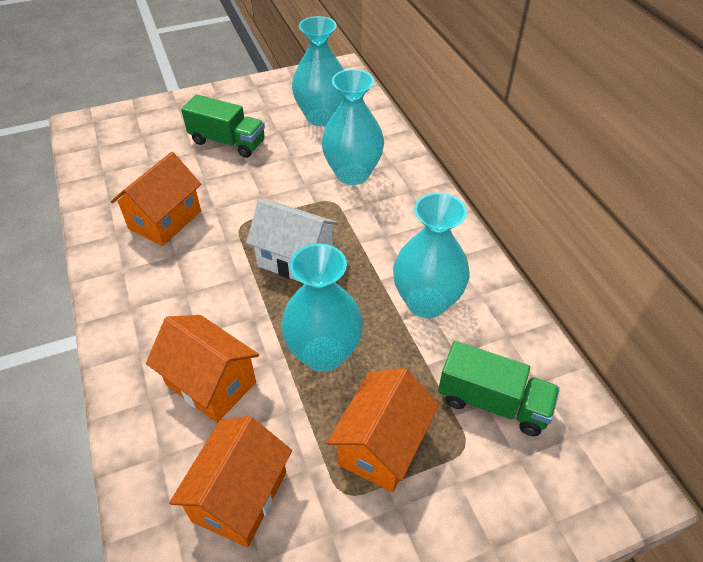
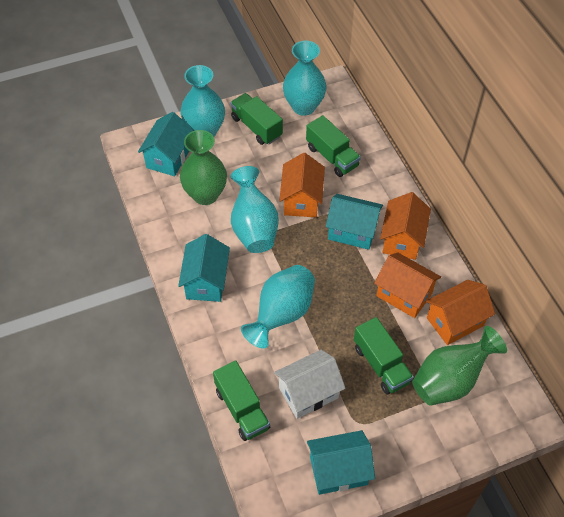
green truck: [181,94,265,158] [438,341,560,436] = 2 -> [213,360,270,441] [230,93,283,145] [306,115,361,177] [354,317,413,394] = 4
green vase: none = 0 -> [180,130,227,205] [412,326,507,406] = 2
turquoise house: none = 0 -> [138,112,194,176] [178,234,230,302] [307,430,375,495] [326,194,383,250] = 4

